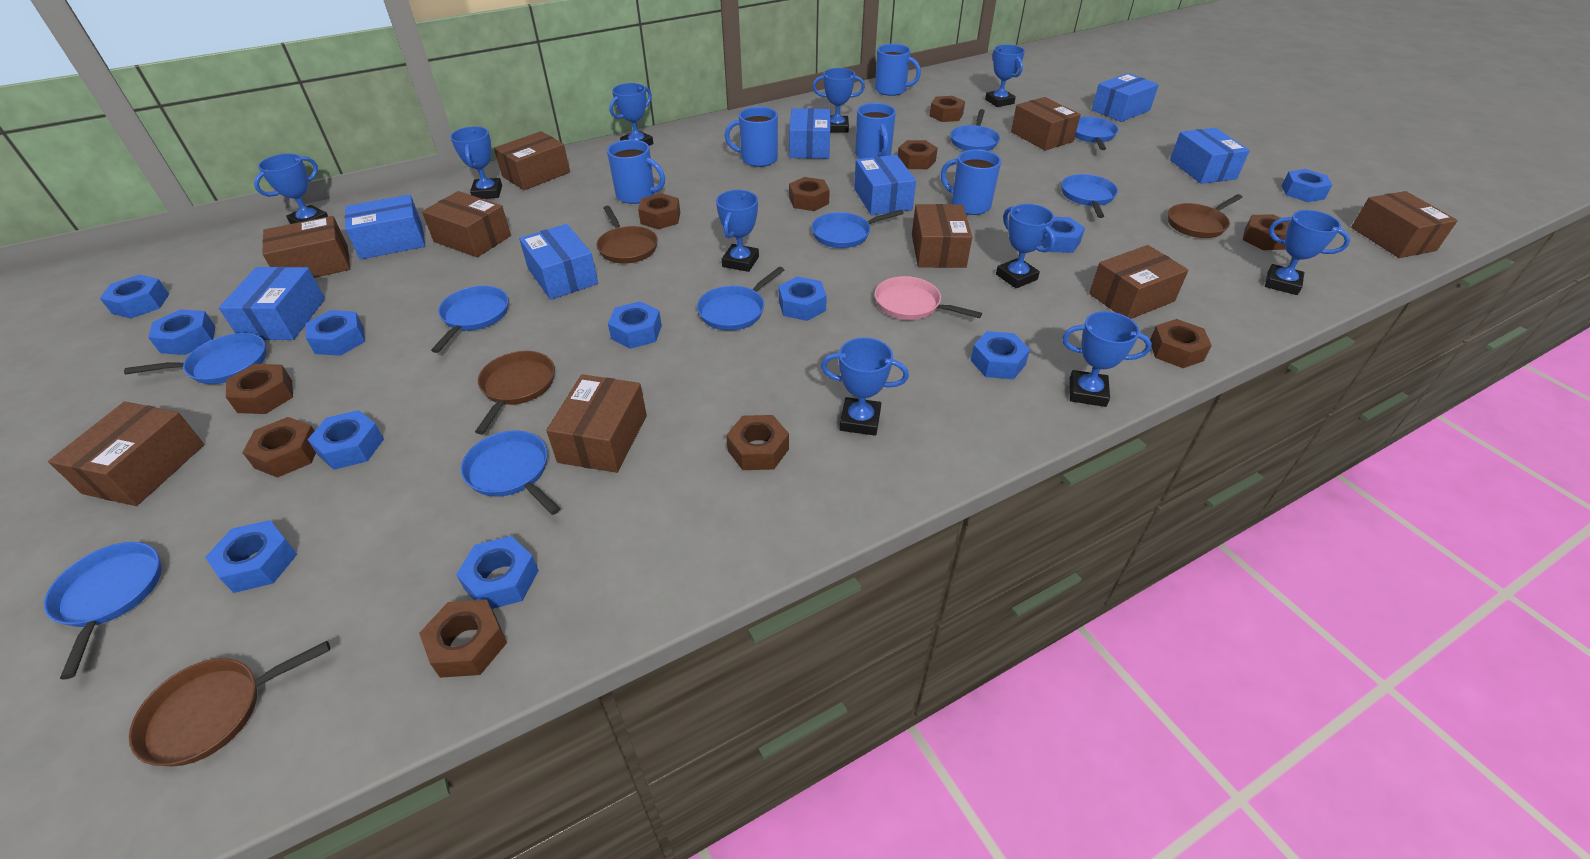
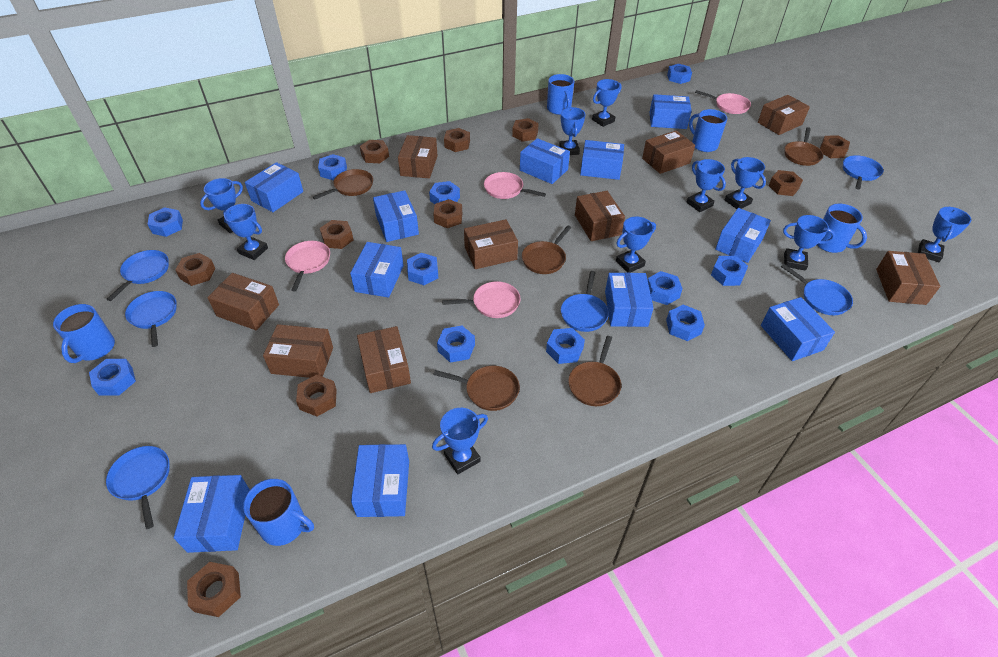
blue box: [219,267,325,340] [345,194,425,259] [519,224,598,300] [789,108,831,159] [854,155,916,215] [1092,73,1159,122] [1170,128,1250,184] = 7 -> [174,475,250,553] [245,162,303,212] [350,242,404,298] [351,444,409,517] [373,190,419,242] [520,138,570,184] [580,140,624,180] [605,272,653,327] [650,94,692,129] [715,208,771,263] [761,297,835,361] = 11
blue pan: [44,542,162,680] [124,333,266,384] [431,286,509,353] [461,431,561,515] [697,267,784,331] [811,210,904,248] [950,109,1000,151] [1061,174,1118,218] [1075,117,1118,150] = 9 -> [106,446,170,529] [107,250,169,301] [125,291,177,347] [561,271,609,332] [781,264,853,315] [843,155,883,189] = 6
brown pan: [129,641,330,766] [475,351,555,434] [597,206,658,264] [1168,194,1243,238] = 4 -> [313,169,373,200] [433,366,520,411] [522,225,571,274] [568,336,621,406] [785,127,823,166] = 5
pink pan: [875,276,982,320] = 1 -> [285,241,330,291] [442,281,521,318] [484,172,546,199] [695,90,751,114] = 4

